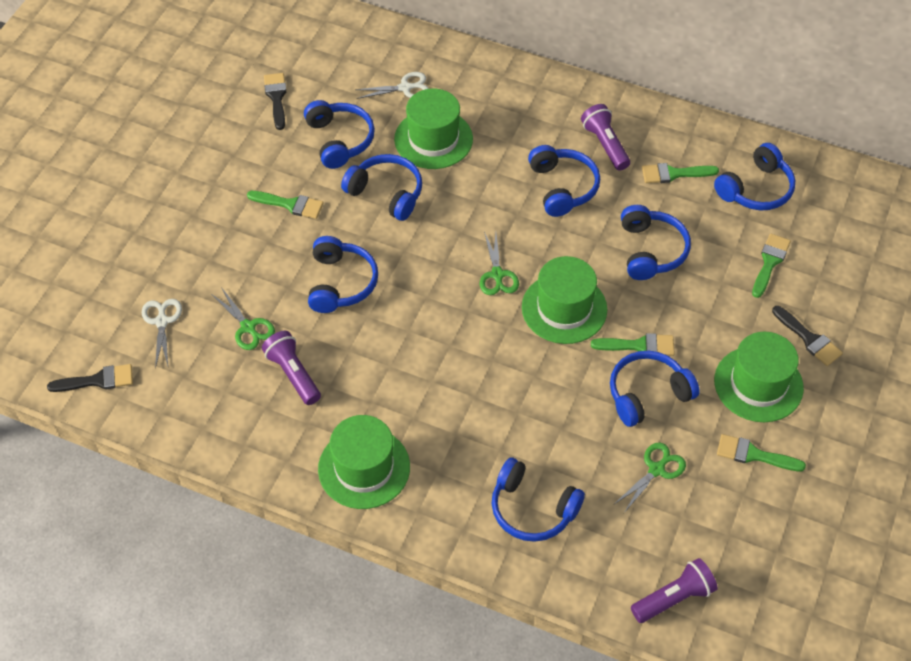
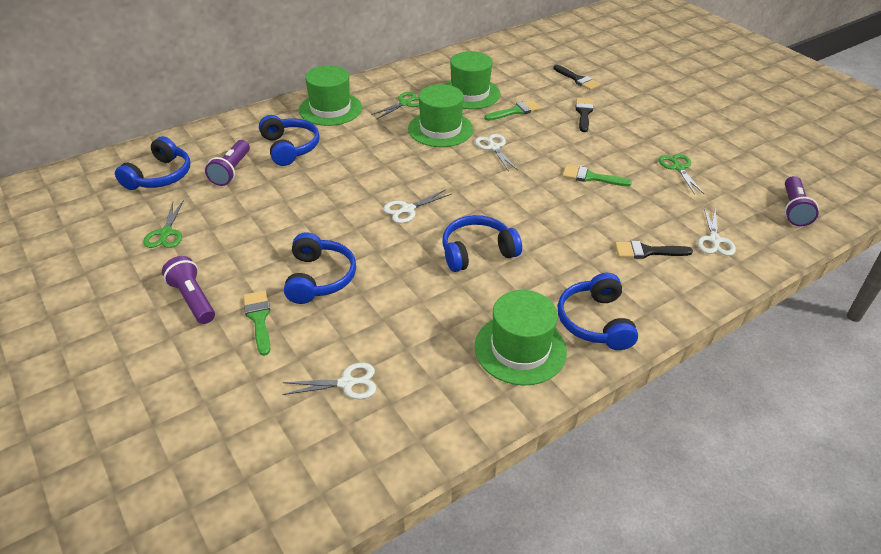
blue headphones: [304,100,375,169] [308,236,378,313] [341,154,422,221] [491,458,585,542] [528,145,600,217] [610,351,700,427] [621,205,691,280] [714,143,795,210] = 8 -> [115,136,190,190] [259,115,320,166] [284,232,356,304] [442,215,522,272] [558,273,638,350] = 5
green brush: [247,191,324,219] [591,333,675,356] [642,163,719,183] [717,434,806,472] [752,234,791,298] = 5 -> [243,290,270,356] [484,100,541,121] [562,165,632,186] = 3
white scissors: [142,299,182,369] [355,72,429,99] = 2 -> [282,362,376,399] [383,189,452,223] [475,134,518,172] [697,208,736,256] = 4

